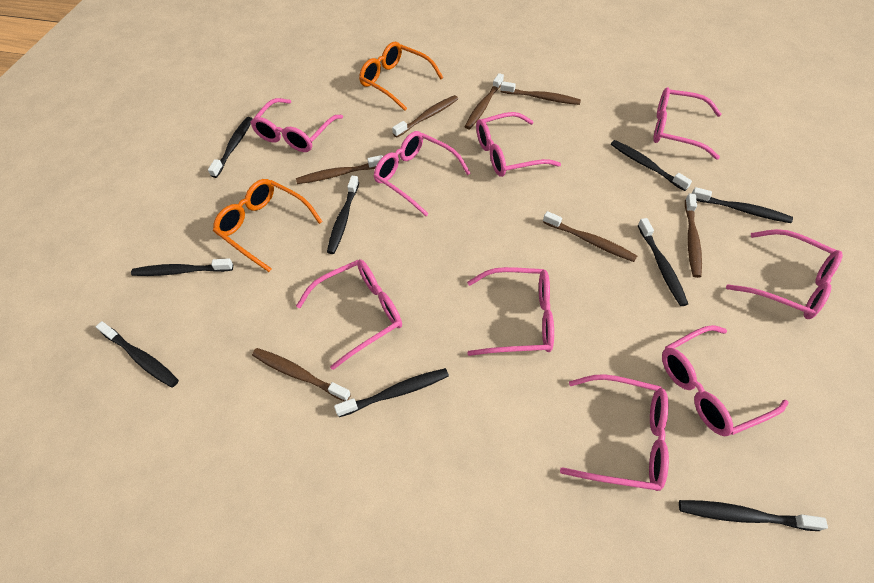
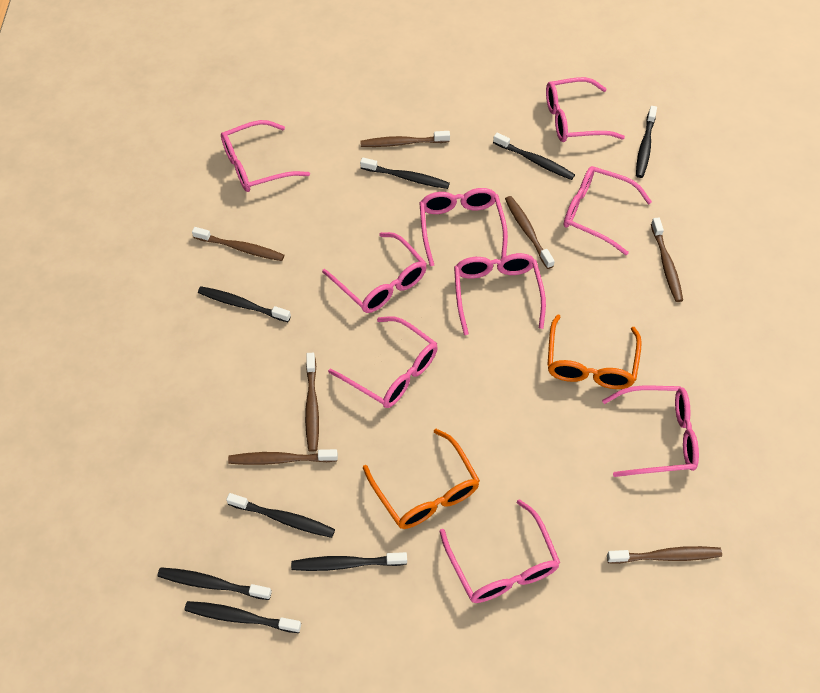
black toothbrush: [96,321,179,388] [131,258,233,276] [208,117,252,178] [327,176,359,254] [334,368,449,417] [611,140,692,191] [638,218,688,306] [679,500,828,531] [692,187,793,223] = 9 -> [157,567,272,600] [184,601,301,633] [198,286,291,322] [226,493,335,538] [291,552,407,571] [360,158,450,189] [493,133,575,180] [636,106,657,178] = 8

